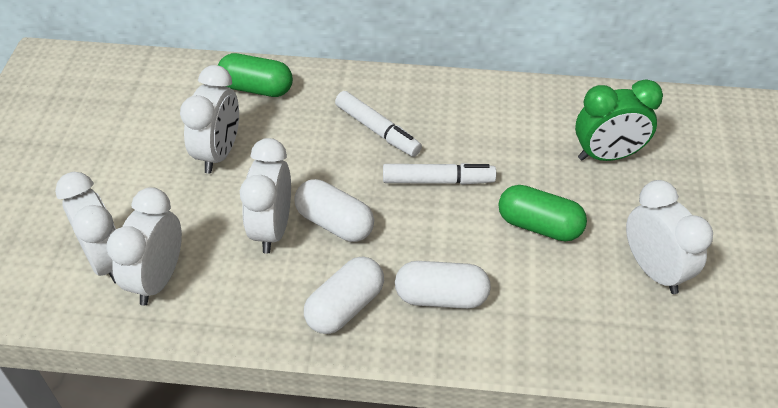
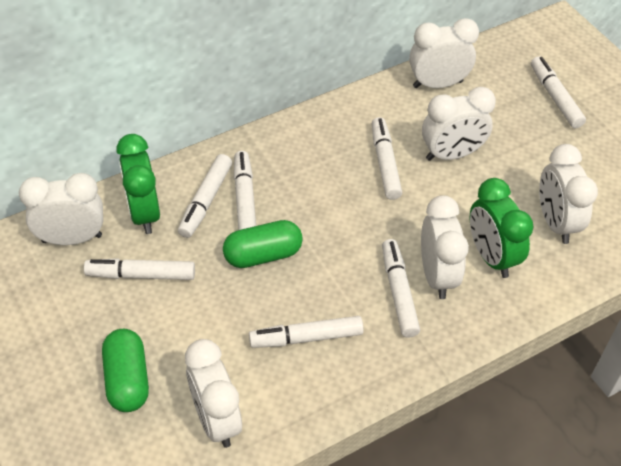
green clock: [575,79,663,161] = 1 -> [116,134,160,234] [470,178,534,278] = 2
white capsule: [294,179,374,242] [304,257,384,334] [395,261,491,309] = 3 -> none = 0
white clock: [55,172,116,284] [106,187,182,306] [180,65,239,174] [240,138,291,254] [626,180,713,294] = 5 -> [19,173,103,245] [185,339,242,448] [409,18,479,88] [421,195,469,299] [422,87,496,161] [539,144,598,244] = 6
white marker: [335,91,422,157] [383,163,496,185] = 2 -> [84,258,195,280] [178,154,232,238] [234,151,256,230] [249,316,364,348] [372,117,402,200] [382,239,420,337] [531,56,586,128] = 7

